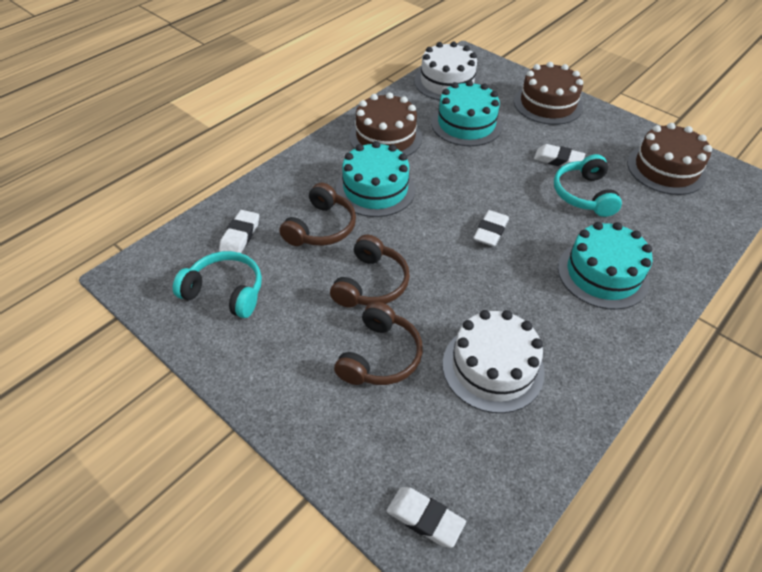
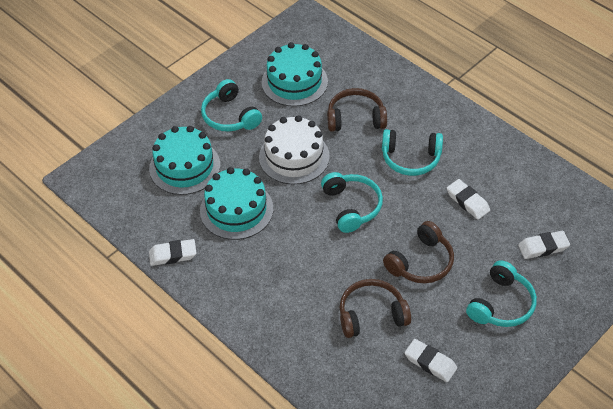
brown cake: [350,92,422,156] [514,62,583,125] [627,123,712,195] = 3 -> none = 0
turquoise headphones: [173,251,262,318] [554,154,622,217] = 2 -> [201,79,262,132] [321,172,383,233] [382,129,443,176] [466,260,537,327] = 4
white cake: [414,42,480,100] [442,310,545,413] = 2 -> [259,115,330,185] = 1

